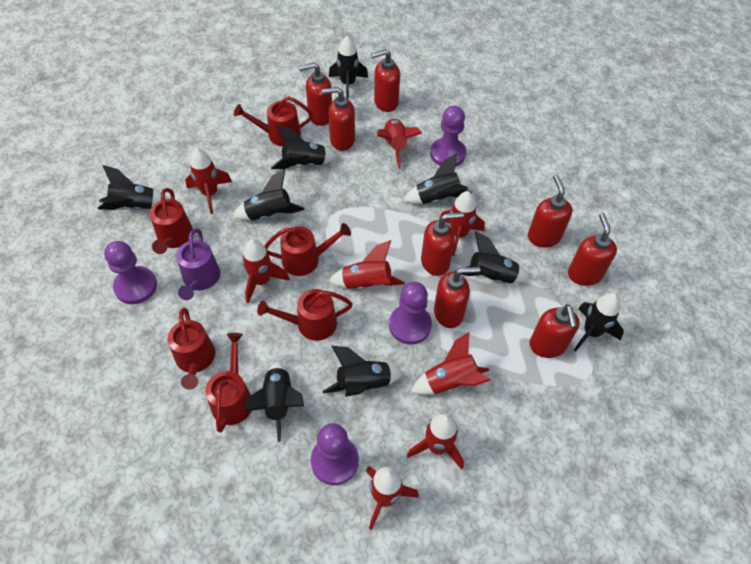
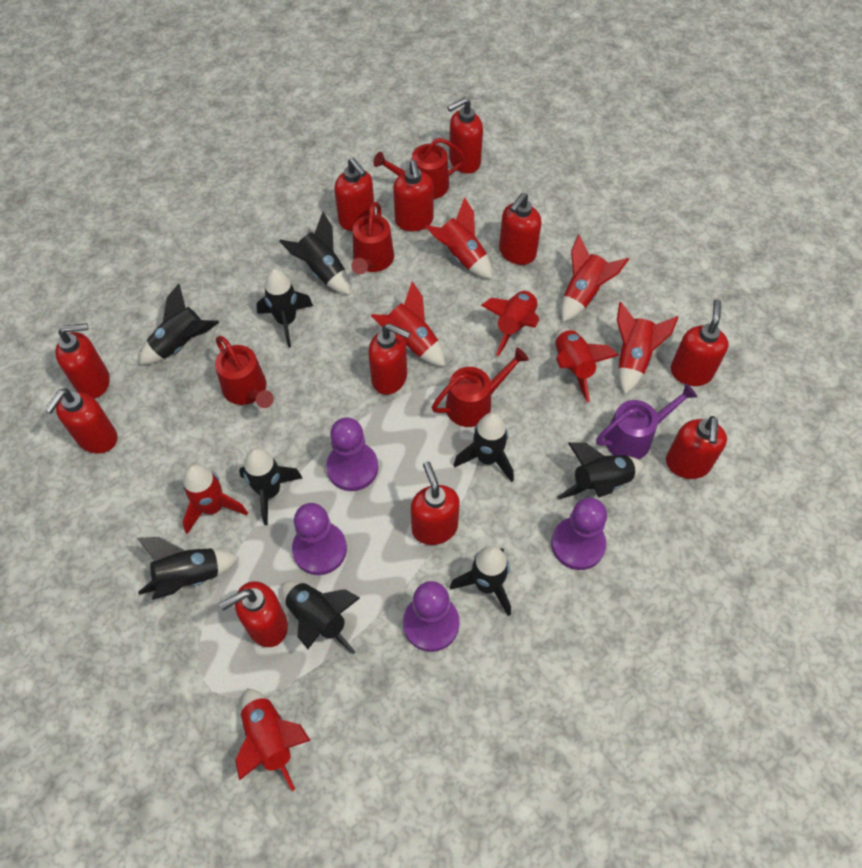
red soap dispenser: [299,62,332,126] [322,87,355,151] [371,49,400,112] [421,212,464,276] [434,266,480,328] [528,175,572,248] [529,304,580,358] [568,213,617,286] = 8 -> [45,388,117,453] [55,323,110,399] [219,581,288,647] [334,158,375,231] [368,323,411,395] [393,160,433,231] [411,461,460,545] [447,97,483,174] [499,193,542,265] [666,416,727,479] [671,299,729,386] = 11
red watering can: [150,188,193,254] [168,307,215,390] [205,333,251,433] [234,97,313,146] [257,289,353,341] [265,223,351,276] = 6 -> [215,336,274,408] [351,202,394,274] [373,138,466,199] [432,348,529,427] = 4

